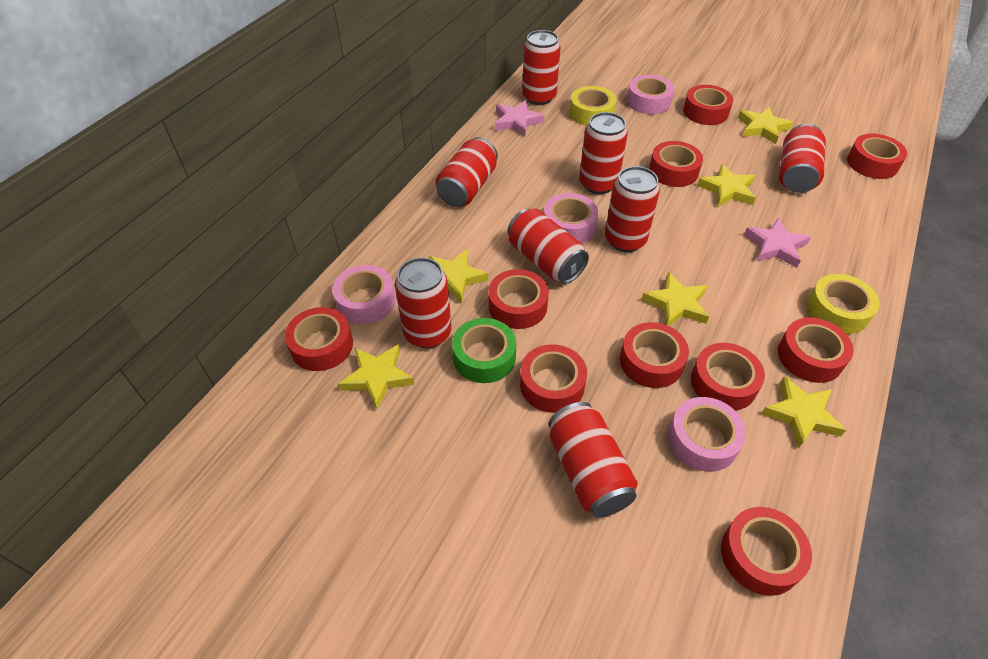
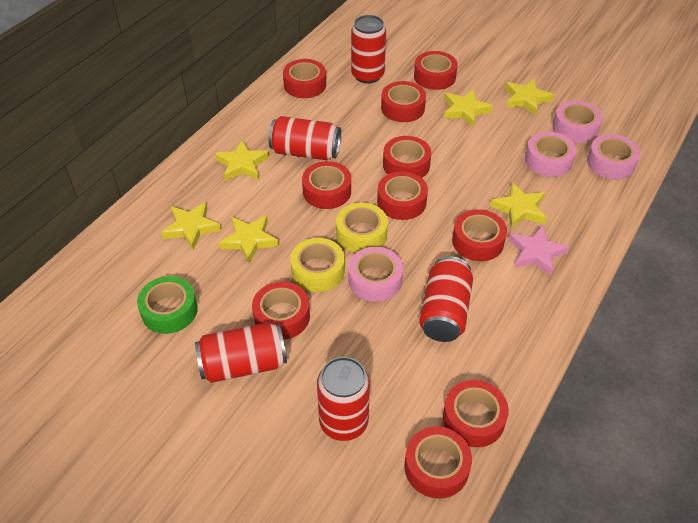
pink star: [495,100,545,137] [744,218,811,268] = 2 -> [509,225,569,276] = 1
red can: [395,258,451,348] [436,137,498,207] [508,208,589,284] [522,30,561,105] [548,402,638,517] [579,112,628,194] [605,166,660,252] [779,124,826,193] = 8 -> [195,323,287,383] [269,116,341,160] [317,357,370,441] [351,15,386,84] [419,256,473,342] = 5

